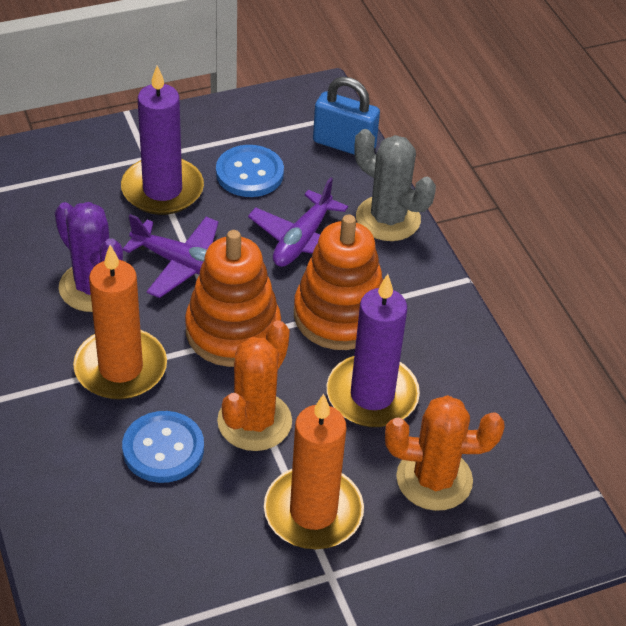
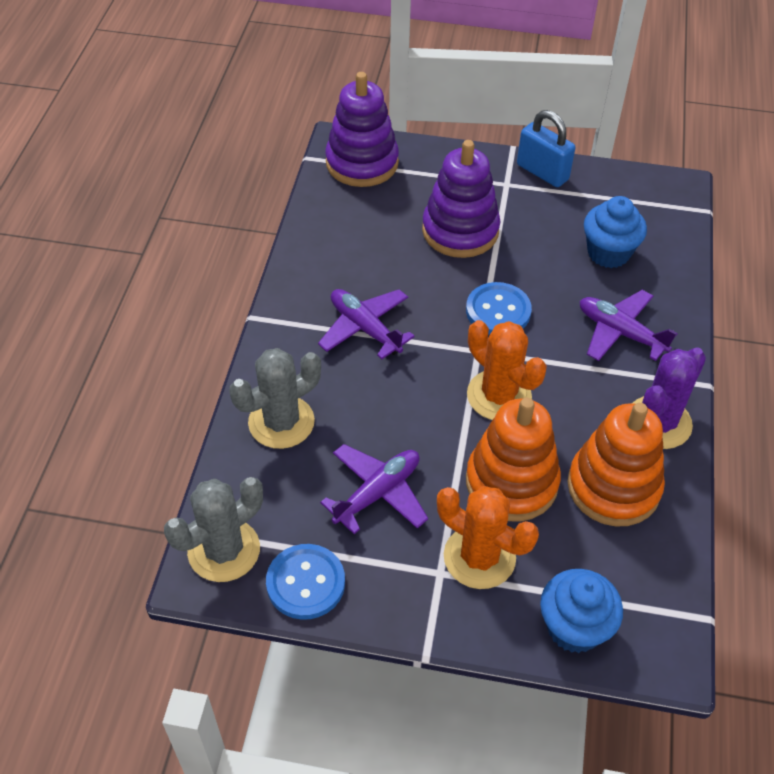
blue cupcake: none = 0 -> [540,569,623,653] [584,196,647,268] = 2
grey cactus: [354,129,436,241] = 1 -> [164,477,263,582] [229,348,321,449] = 2
orange candle: [73,245,167,400] [264,394,364,549] = 2 -> none = 0
purple candle: [121,66,204,215] [327,274,420,427] = 2 -> none = 0
purple plane: [123,214,219,298] [248,177,348,267] = 2 -> [318,289,415,359] [320,444,428,534] [580,290,678,361] = 3
purple stacking toy: none = 0 -> [325,72,399,187] [422,140,500,258] = 2

